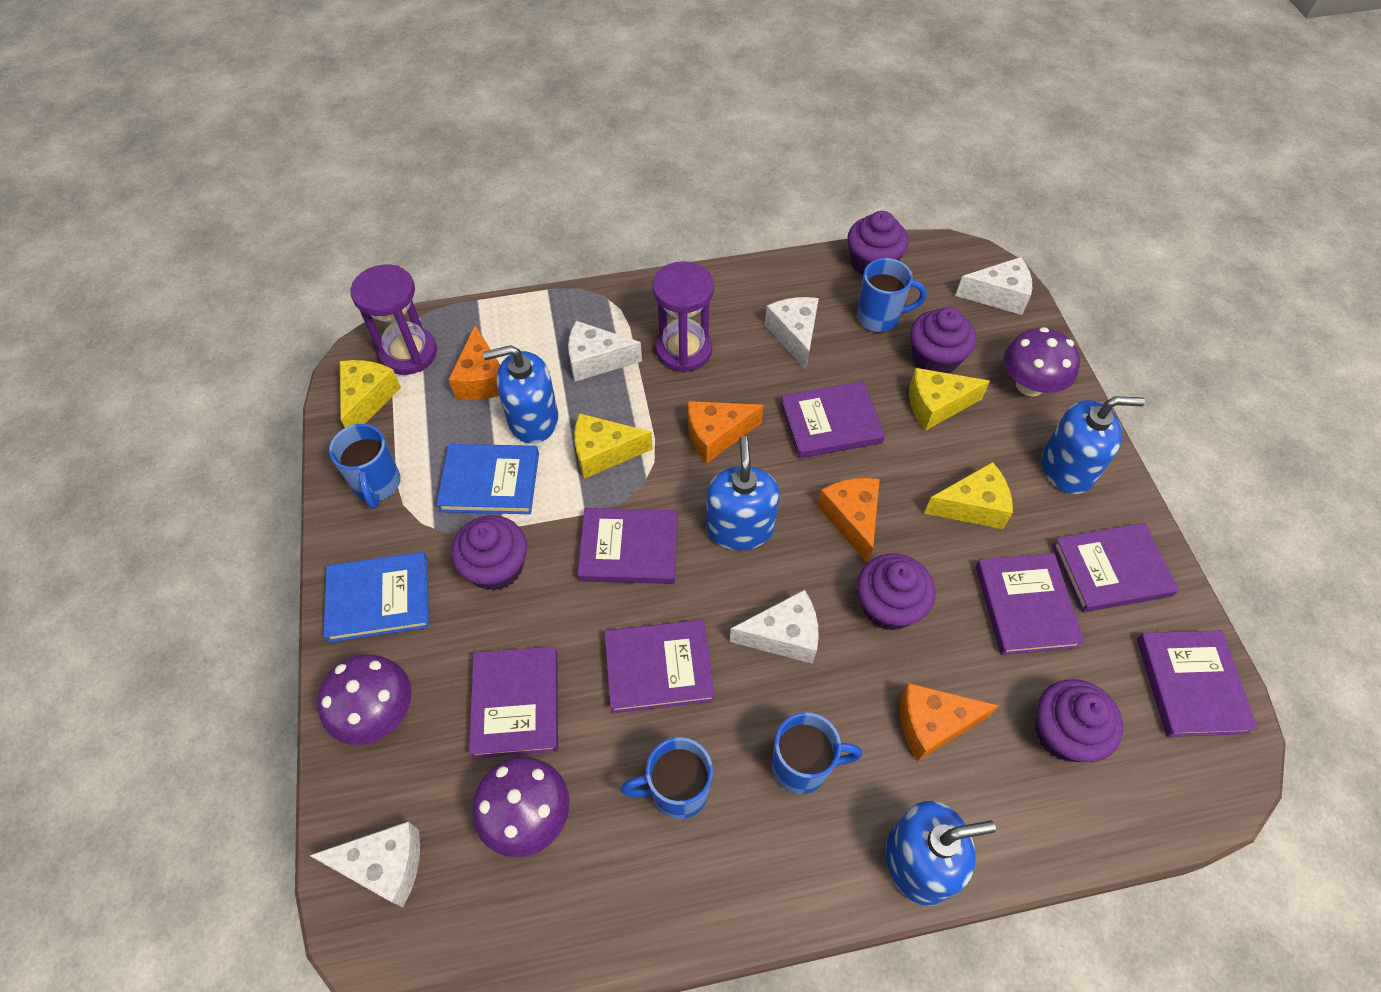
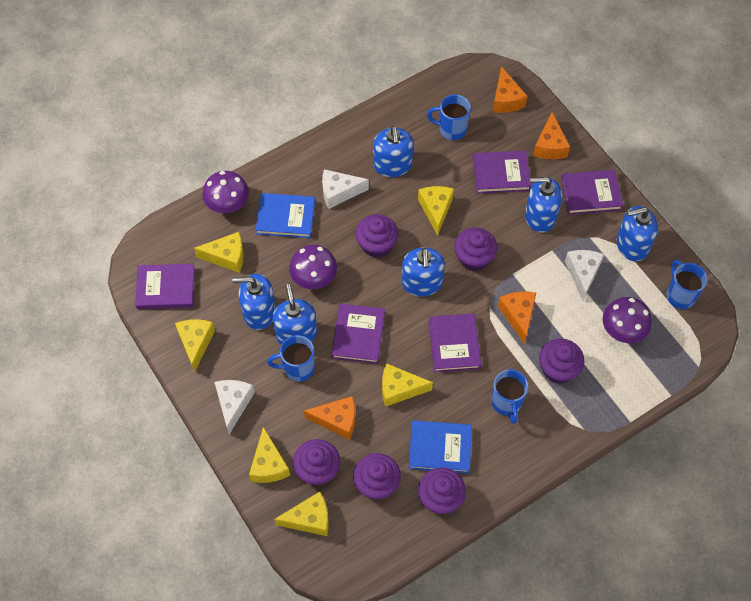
blue soap dispenser: [483,345,558,444] [706,436,780,551] [886,801,996,906] [1042,396,1145,494] = 4 -> [232,274,276,330] [272,284,317,345] [373,126,413,177] [402,247,445,297] [525,177,562,233] [617,206,658,261] = 6
purple book: [469,646,558,758] [577,508,678,584] [604,620,715,713] [780,381,885,459] [976,553,1084,655] [1052,523,1179,612] [1137,630,1258,737] = 7 -> [135,264,195,309] [331,304,385,364] [428,313,481,372] [473,151,531,194] [561,170,623,215] = 5
purple cupcake: [451,515,527,591] [848,211,909,275] [857,554,935,630] [910,307,976,373] [1035,679,1123,762] = 5 -> [293,439,340,486] [353,453,401,500] [355,214,398,258] [418,467,466,514] [454,228,498,271] [539,339,584,384] = 6
purple hourglass: [350,264,437,375] [652,261,714,372] = 2 -> none = 0
white cheese: [309,821,420,908] [568,321,642,382] [729,590,819,664] [765,297,819,370] [955,257,1032,315] = 5 -> [214,380,255,434] [322,169,369,209] [565,250,604,301] = 3
yellow cheese: [340,360,401,428] [574,413,653,479] [909,368,990,431] [924,462,1013,529] = 4 -> [175,319,215,372] [194,232,244,273] [249,427,290,483] [274,492,329,536] [382,363,433,407] [418,186,454,236] = 6

